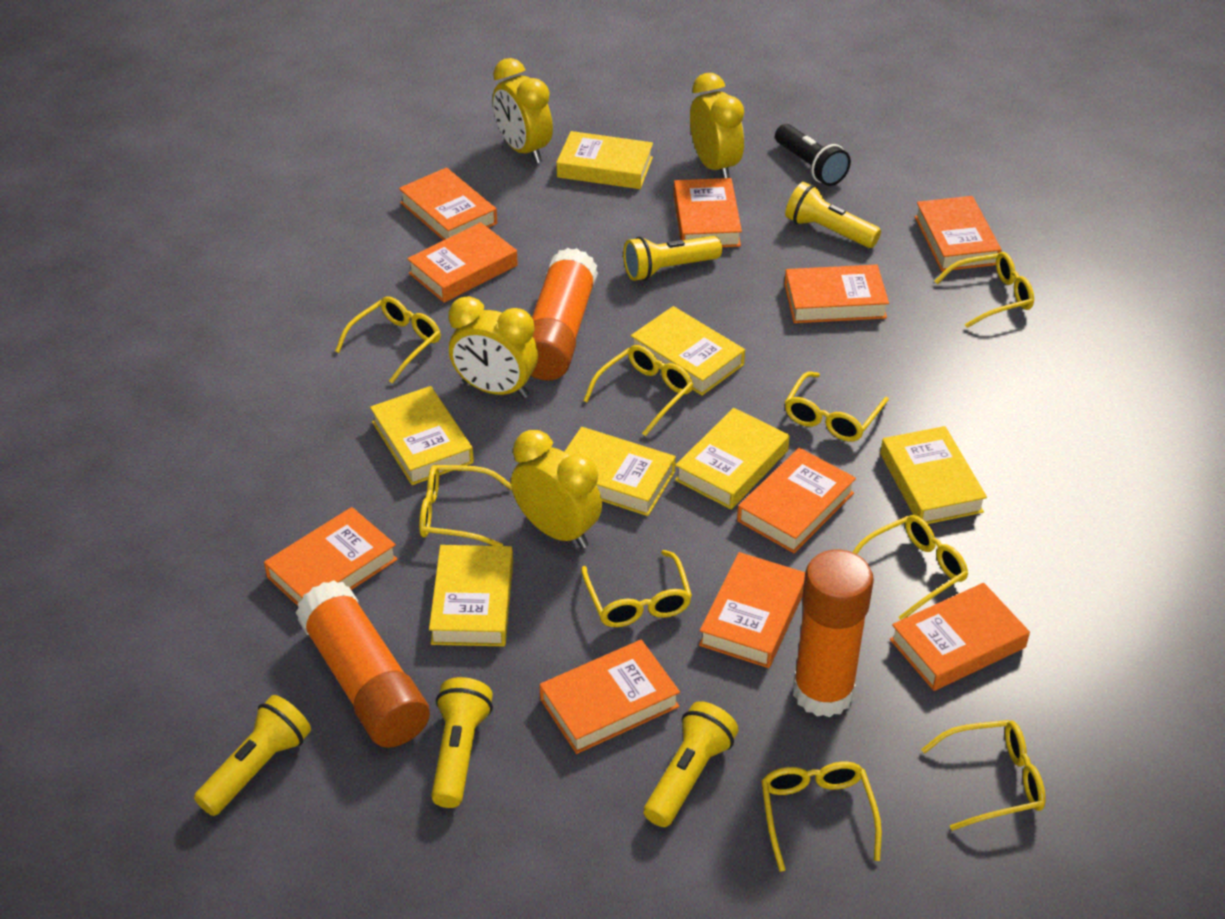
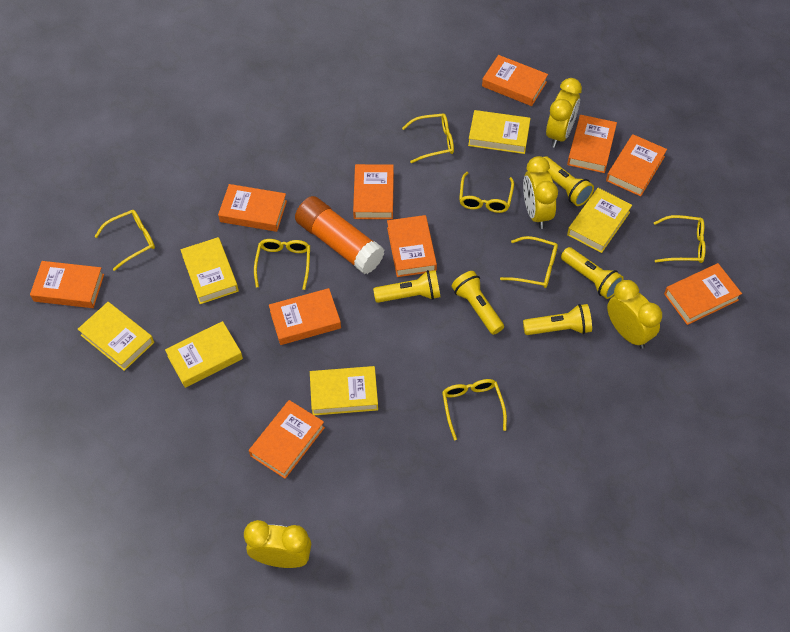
black flashlight: [775,124,851,186] = 1 -> none = 0
orange glue stick: [296,580,430,748] [531,248,598,380] [793,550,874,717] = 3 -> [295,196,384,274] = 1
yellow book: [370,386,474,485] [429,545,513,646] [556,131,653,189] [564,427,676,516] [631,306,745,396] [675,408,790,509] [880,426,987,524] = 7 -> [78,302,154,371] [165,321,243,388] [180,237,239,304] [310,366,378,415] [468,110,531,154] [567,188,632,253] = 6
yellow glasses: [335,296,441,384] [419,465,512,546] [581,550,692,627] [583,345,694,437] [761,762,882,872] [785,371,889,442] [853,515,968,620] [921,720,1046,831] [935,252,1034,328] = 9 -> [95,210,155,271] [254,239,310,290] [402,113,454,163] [442,379,507,440] [459,172,514,213] [500,236,558,288] [654,215,706,263] = 7

